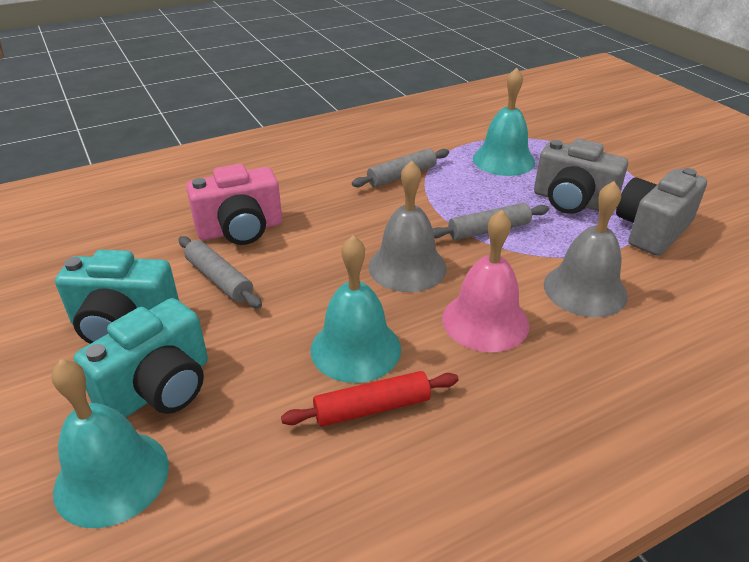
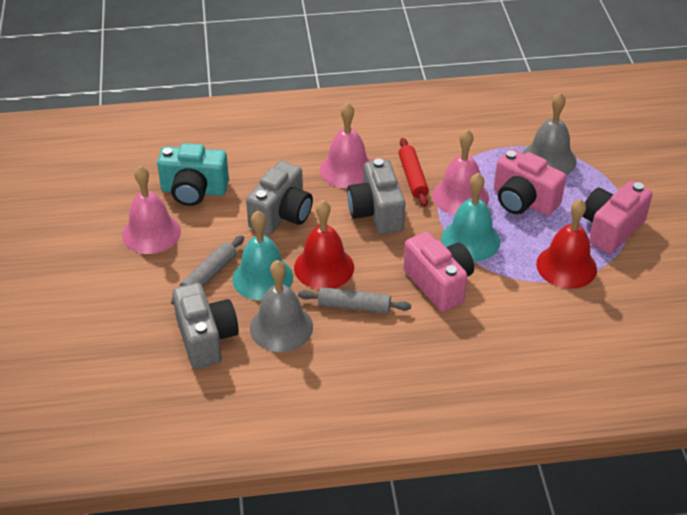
grey camera: [534,139,628,214] [616,168,707,256] = 2 -> [172,283,239,369] [246,161,313,235] [347,159,405,234] = 3
grey rolling pin: [179,236,262,308] [352,148,449,187] [433,203,549,240] = 3 -> [171,235,244,305] [298,287,411,314] = 2
pink bell: [442,210,529,352] = 1 -> [122,166,181,254] [320,102,371,188] [432,129,489,215] = 3
pink camera: [186,164,282,245] = 1 -> [404,232,474,312] [494,149,566,216] [583,181,653,254] = 3
red bell: none = 0 -> [294,200,354,290] [536,199,597,289] = 2
turquoise bell: [51,359,169,528] [311,235,401,383] [473,68,535,176] = 3 -> [232,210,293,301] [441,173,500,261] = 2
turquoise camera: [55,250,179,344] [74,298,208,418] = 2 -> [157,143,229,206] = 1

